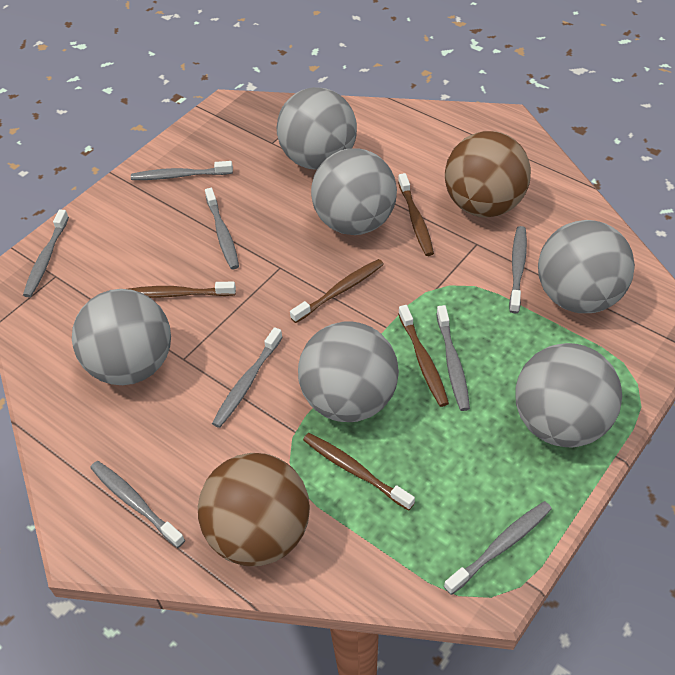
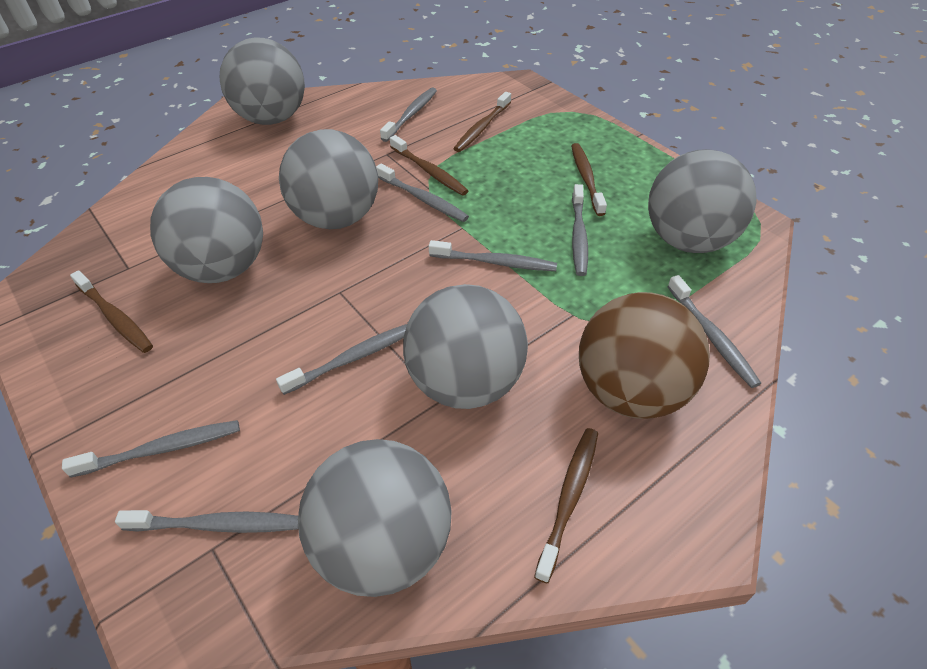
brown ball: [198,453,310,566] [445,131,531,218] = 2 -> [579,292,710,419] = 1

